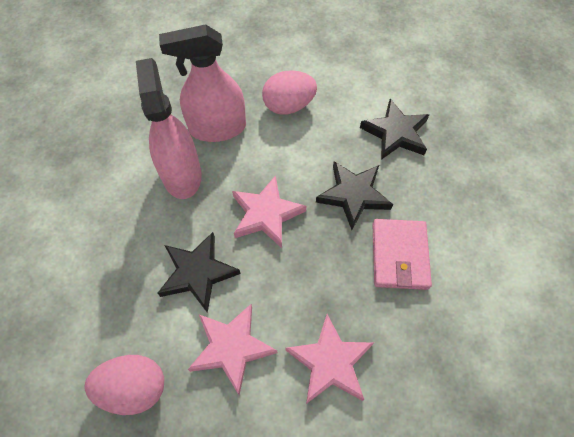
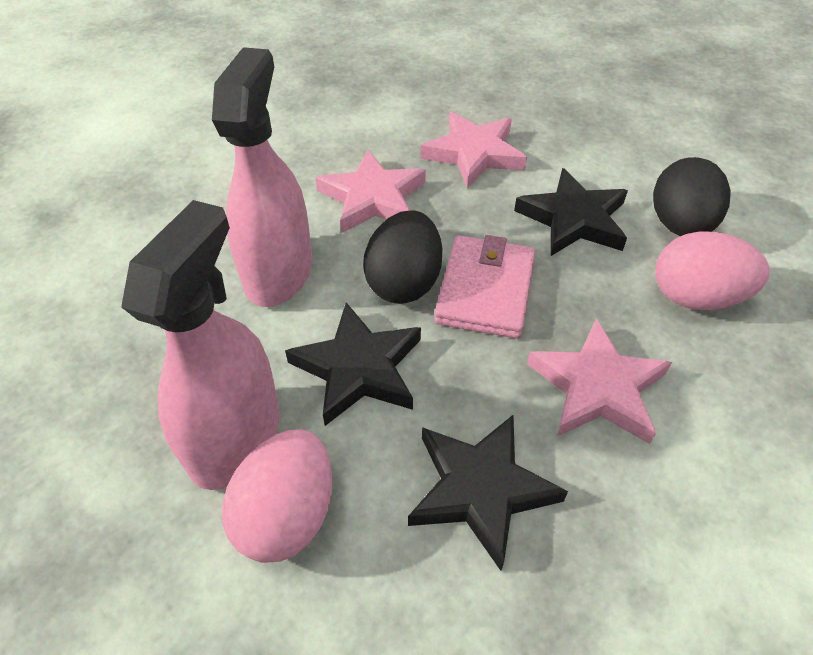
black egg: none = 0 -> [363,210,442,304] [653,157,731,236] = 2

